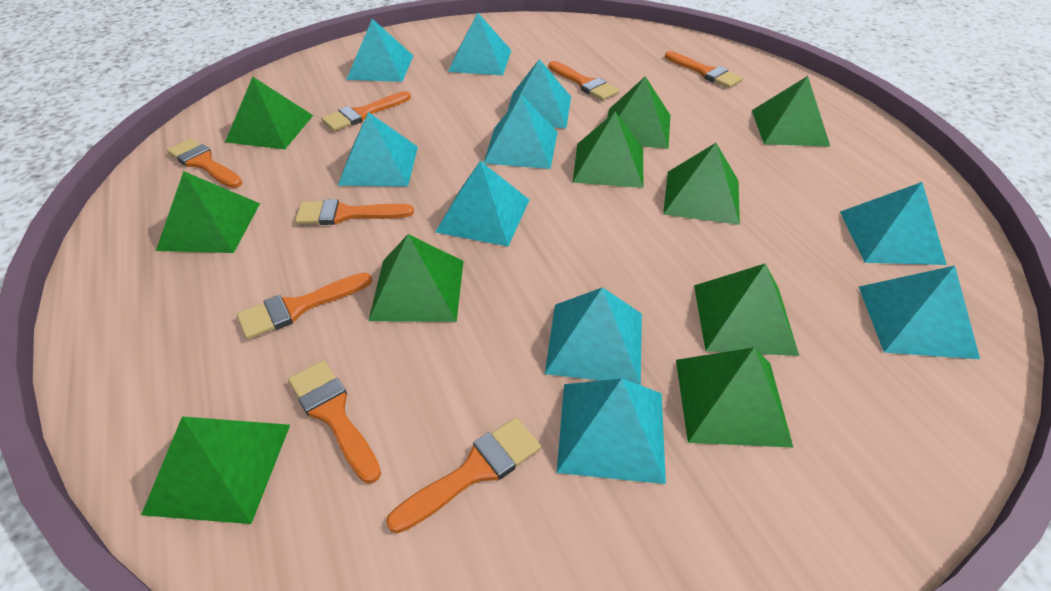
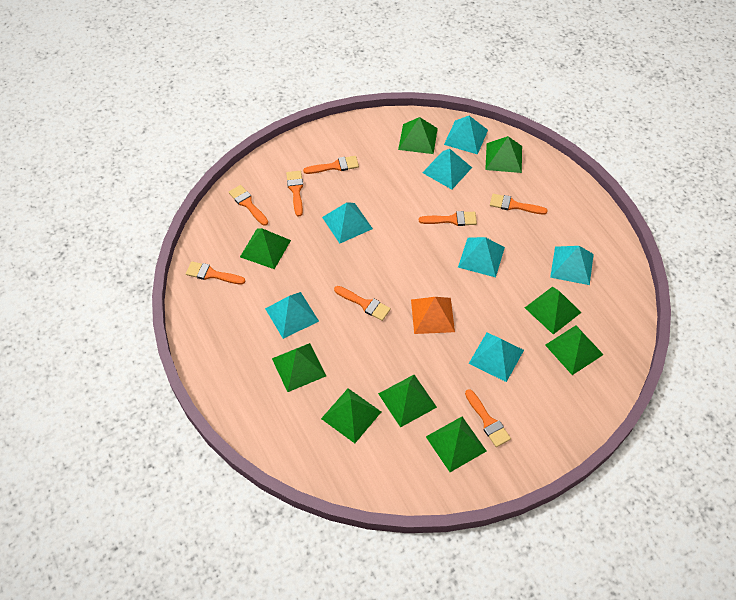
green pyramid: [141,416,290,524] [156,171,260,253] [225,77,313,149] [368,234,464,322] [573,112,643,188] [607,76,670,149] [663,143,740,225] [676,347,794,448] [694,263,799,356] [752,76,831,147] = 10 -> [240,228,291,269] [272,343,326,392] [321,388,381,443] [378,375,437,428] [398,117,438,154] [426,417,486,472] [485,136,522,173] [525,287,582,335] [545,325,604,375] = 9
orange pyramid: none = 0 -> [411,297,455,334] = 1
turquoise pyramid: [338,112,418,187] [346,19,413,82] [435,161,529,246] [448,13,511,76] [483,95,558,169] [508,59,571,128] [545,287,642,385] [557,378,666,484] [840,182,947,265] [859,266,980,359] = 10 -> [265,292,319,339] [322,202,373,244] [422,149,472,189] [444,116,488,155] [458,237,505,277] [469,333,524,382] [550,246,594,285] = 7

